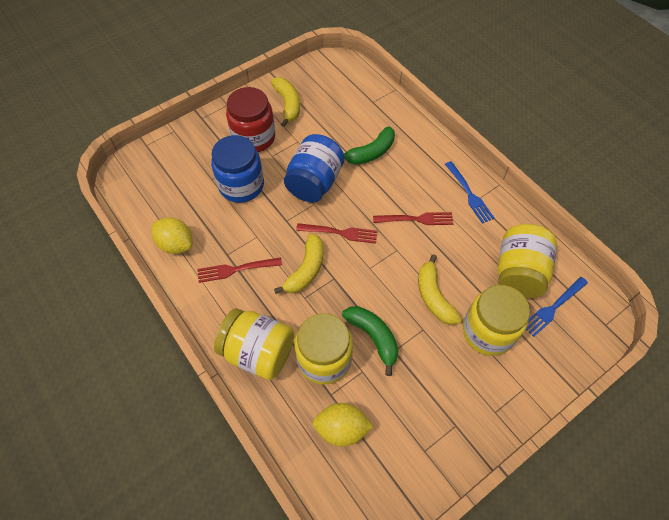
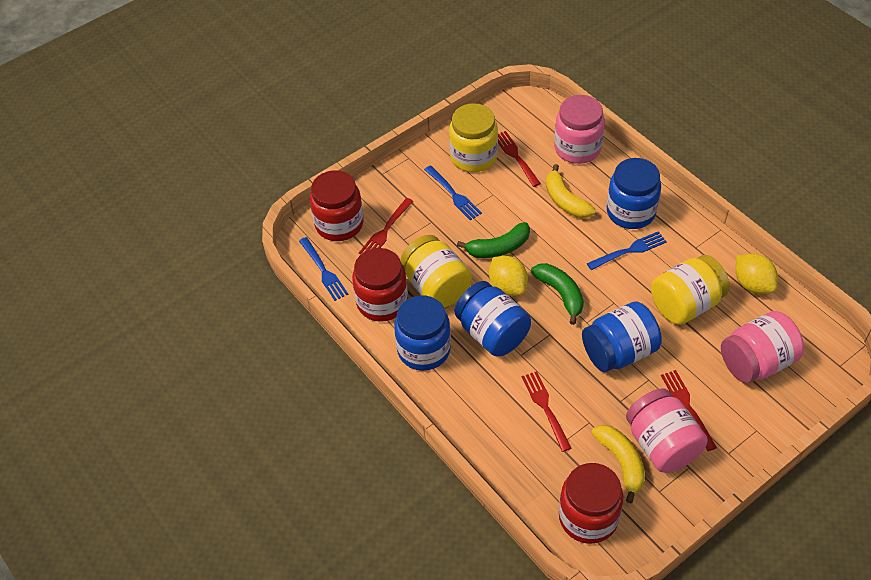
blue fork: [445,161,495,224] [526,277,588,337] = 2 -> [299,237,348,301] [424,165,482,220] [587,231,667,270] = 3
blue jar: [211,135,264,203] [284,134,345,202] = 2 -> [394,295,451,371] [454,281,531,357] [582,302,662,372] [607,158,661,229] = 4
pink jar: none = 0 -> [554,95,605,164] [626,388,707,473] [721,311,804,383] = 3
red fork: [197,257,282,283] [296,223,378,244] [373,212,454,225] = 3 -> [359,198,414,255] [498,131,541,187] [522,371,572,452] [661,370,717,451] = 4
red jar: [226,87,275,152] = 1 -> [310,171,364,241] [352,248,408,322] [559,463,624,544] = 3
yellow banana: [271,77,300,127] [274,233,323,294] [418,254,462,325] = 3 -> [546,164,596,218] [592,425,645,503] = 2
yellow jar: [214,308,294,380] [294,313,353,385] [463,285,530,356] [497,224,557,298] = 4 -> [401,235,472,308] [449,103,498,172] [651,255,730,325] = 3

